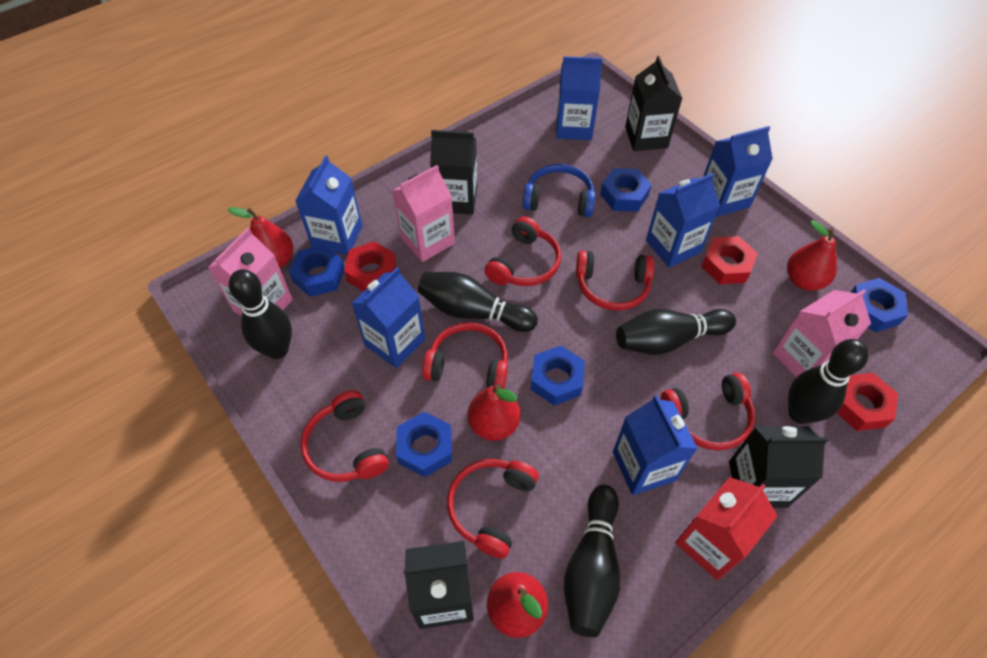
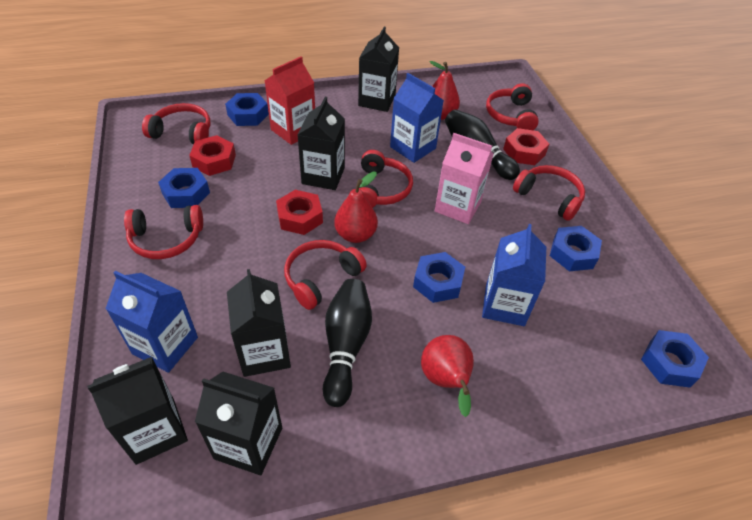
black bowling pin: [229,269,292,359] [417,272,538,332] [564,485,621,637] [616,309,736,355] [788,339,869,424] = 5 -> [323,279,372,407] [445,110,520,180] = 2
black carton: [404,541,474,629] [430,130,477,215] [625,56,682,151] [729,426,828,508] = 4 -> [87,357,188,465] [195,372,282,475] [227,269,291,377] [297,97,345,190] [358,27,399,112] = 5
blue carton: [295,155,363,255] [351,267,425,368] [556,56,603,140] [613,395,698,495] [646,173,720,268] [703,126,773,217] = 6 -> [105,271,198,373] [390,73,444,163] [482,224,546,326] = 3
blue headphones: [523,164,595,217] = 1 -> none = 0
pink carton: [208,228,293,316] [392,165,455,262] [773,289,871,377] = 3 -> [435,133,494,224] = 1
red pear: [228,207,293,268] [468,384,520,441] [487,572,548,638] [787,220,837,291] = 4 -> [334,172,378,243] [421,335,474,417] [430,61,460,120] = 3

